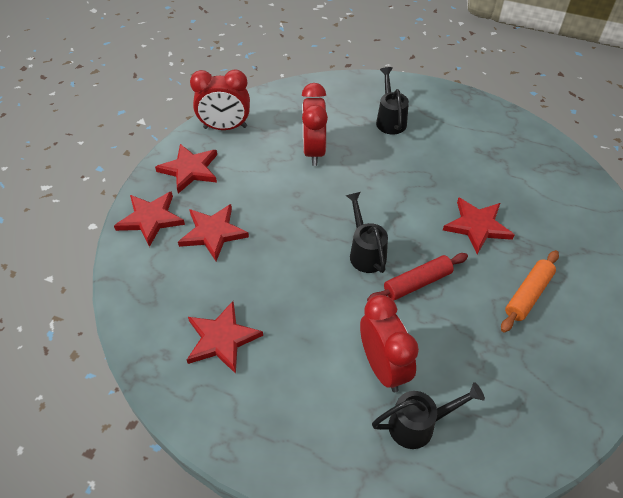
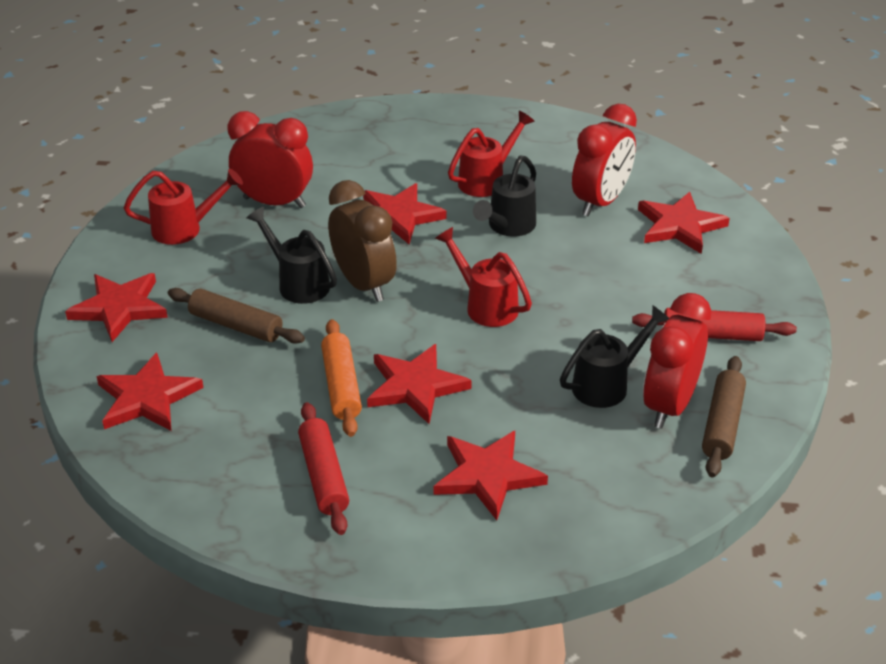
brown clock: none = 0 -> [328,180,397,302] = 1
brown rolling pin: none = 0 -> [168,288,305,344] [702,356,746,477] = 2
red rolling pin: [367,253,468,301] = 1 -> [298,402,349,535] [632,308,797,341] = 2
red star: [114,191,185,247] [155,144,217,194] [178,204,249,261] [187,301,263,374] [443,197,514,254] = 5 -> [65,273,168,342] [96,353,204,431] [363,183,447,245] [367,344,472,424] [434,431,548,520] [638,192,730,254] = 6
red watering can: none = 0 -> [124,169,243,245] [435,227,532,327] [448,111,534,197] = 3

